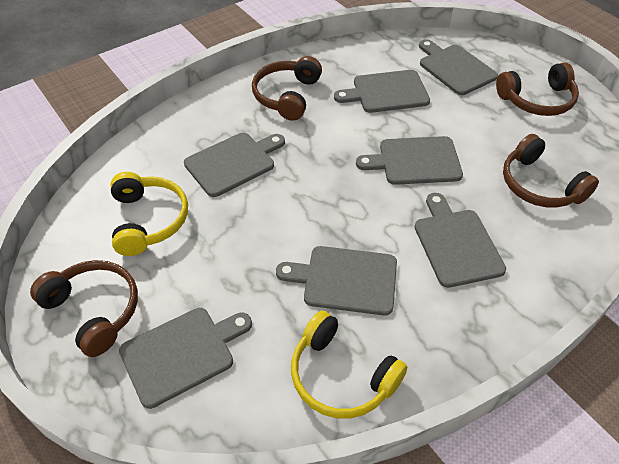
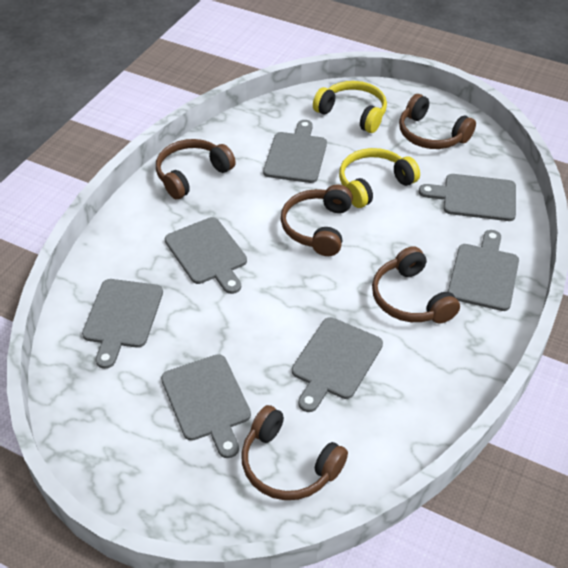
brown headphones: [30,260,138,357] [252,56,322,121] [496,62,579,116] [503,134,599,208] = 4 -> [156,139,236,199] [241,405,348,500] [281,184,353,256] [372,246,460,323] [399,94,476,149] = 5

